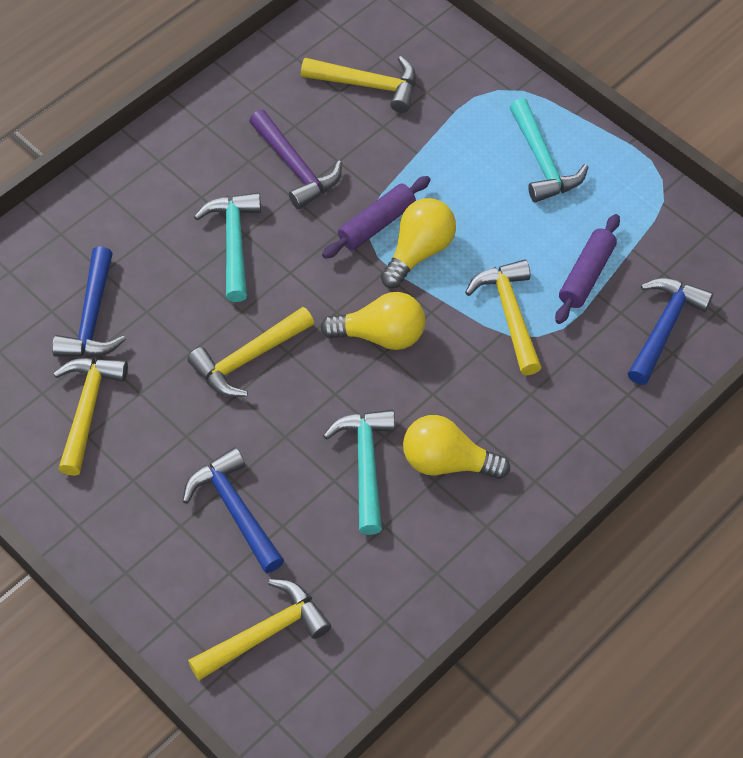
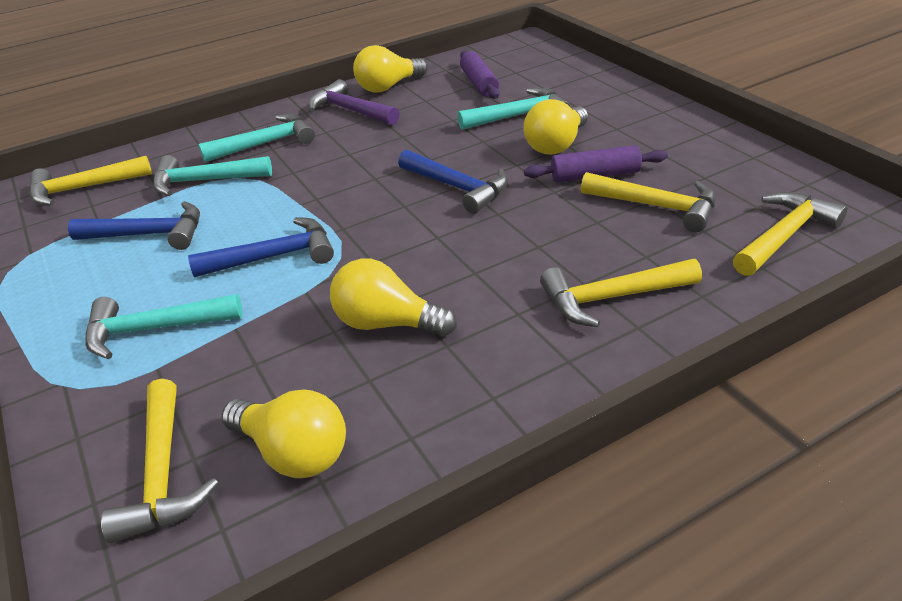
turquoise hammer: [194,193,261,302] [323,410,395,535] [510,98,589,202] = 3 -> [85,294,242,359] [153,155,272,196] [198,114,315,162] [457,88,571,130] = 4
yellow light bulb: [320,292,425,350] [381,198,456,288] [403,415,510,479] = 3 -> [222,389,346,478] [330,258,457,337] [353,45,428,92] [524,99,588,155] = 4

